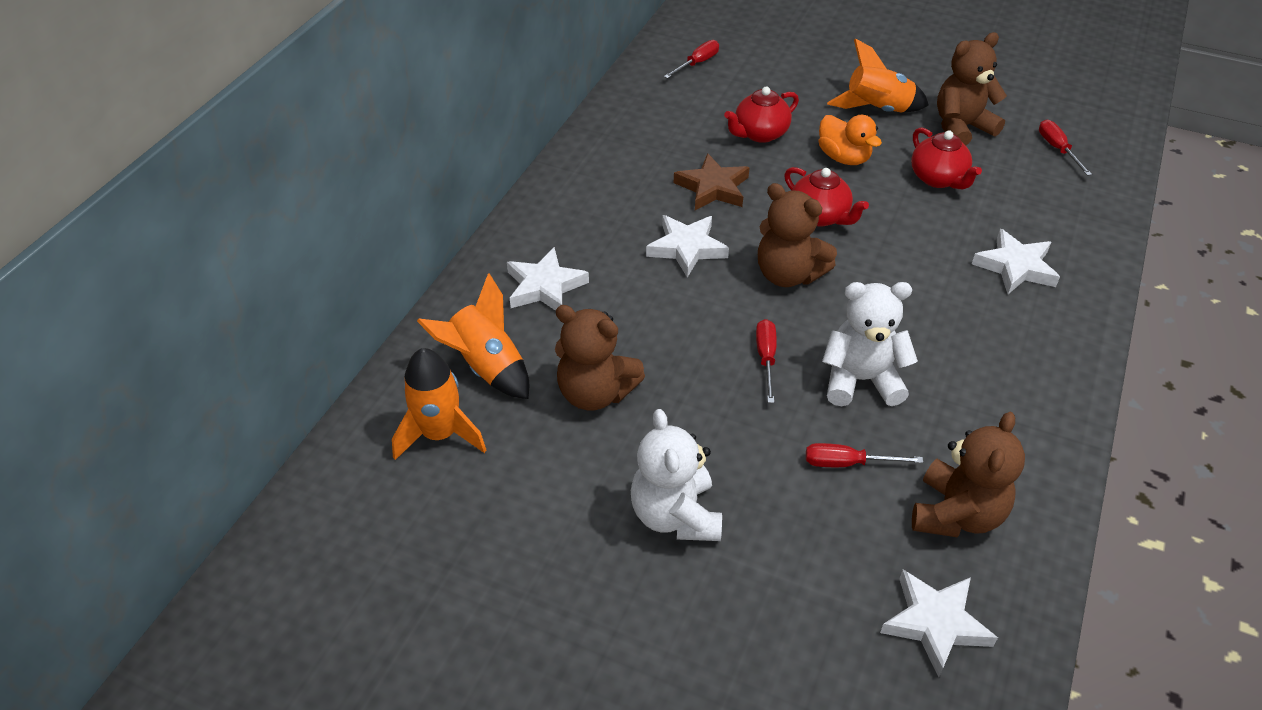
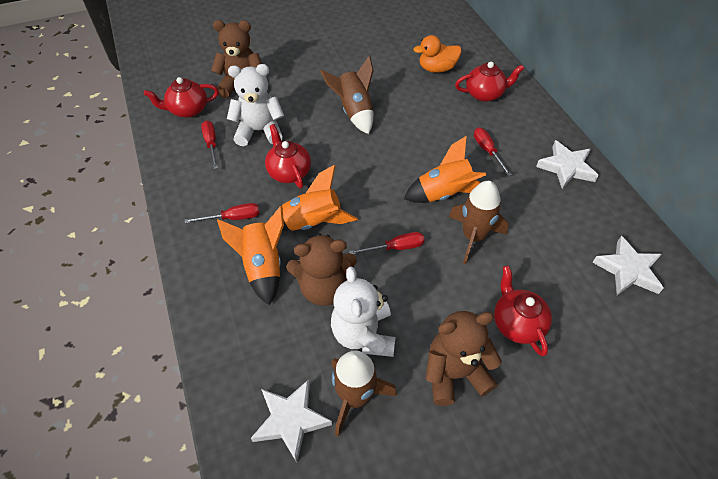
brown rocket: none = 0 -> [320,56,374,134] [332,350,397,437] [449,181,509,264] = 3
brown star: [674,153,750,210] = 1 -> none = 0
brown teddy bear: [555,305,645,411] [758,183,837,287] [912,412,1025,537] [937,32,1007,146] = 4 -> [211,20,262,98] [287,233,357,306] [425,311,502,406] = 3
red teapot: [724,87,799,143] [784,167,869,227] [911,127,982,189] = 3 -> [144,77,219,118] [265,124,311,188] [455,62,524,102] [494,266,552,356] = 4
white star: [507,247,589,311] [646,215,729,278] [880,570,998,677] [972,229,1060,294] = 4 -> [251,379,332,463] [536,140,599,189] [592,236,664,295] = 3

